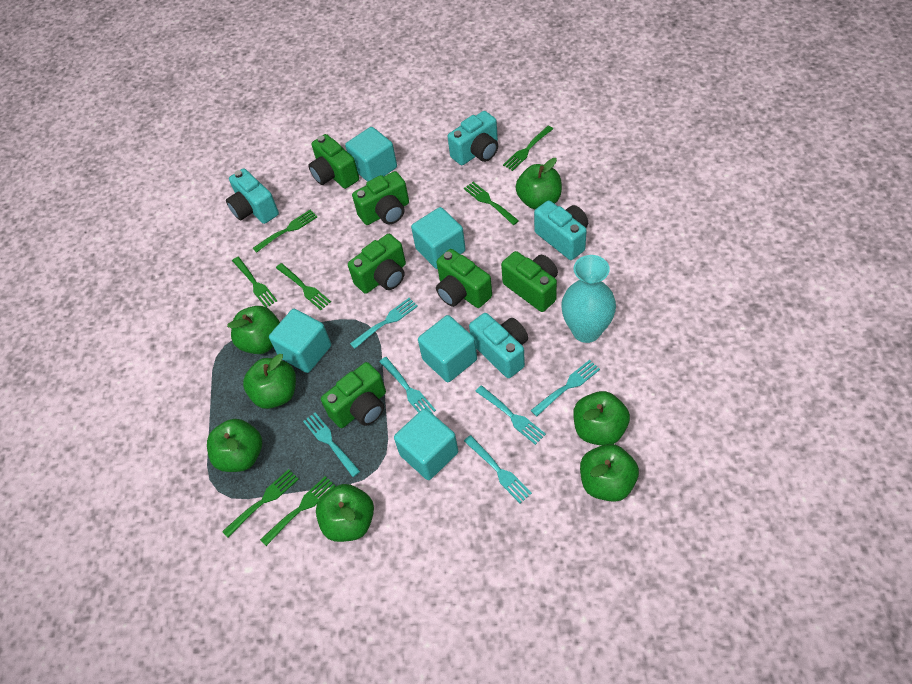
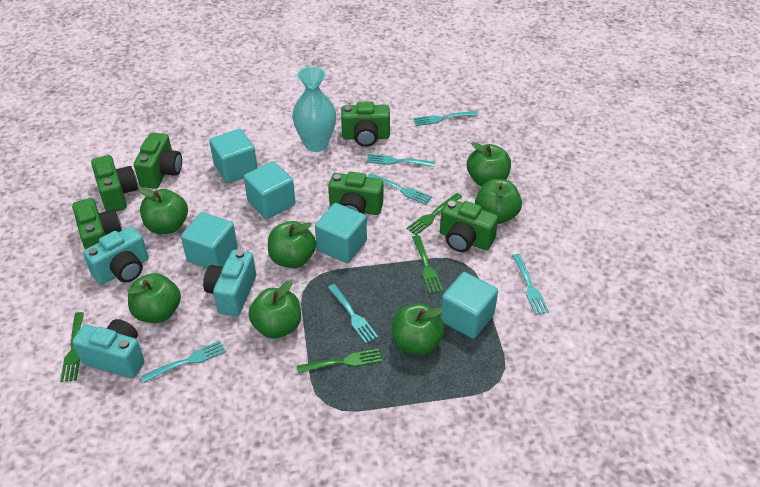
green fork: [222,469,299,538] [232,257,277,308] [253,210,317,253] [260,476,336,546] [276,263,331,310] [464,182,519,225] [503,126,553,171] = 7 -> [60,312,84,382] [297,349,382,373] [406,193,462,235] [412,235,443,294] = 4
turquoise camera: [226,168,279,224] [448,111,498,165] [469,313,528,378] [534,200,588,260] = 4 -> [72,319,145,378] [83,226,149,285] [203,250,256,317] = 3

